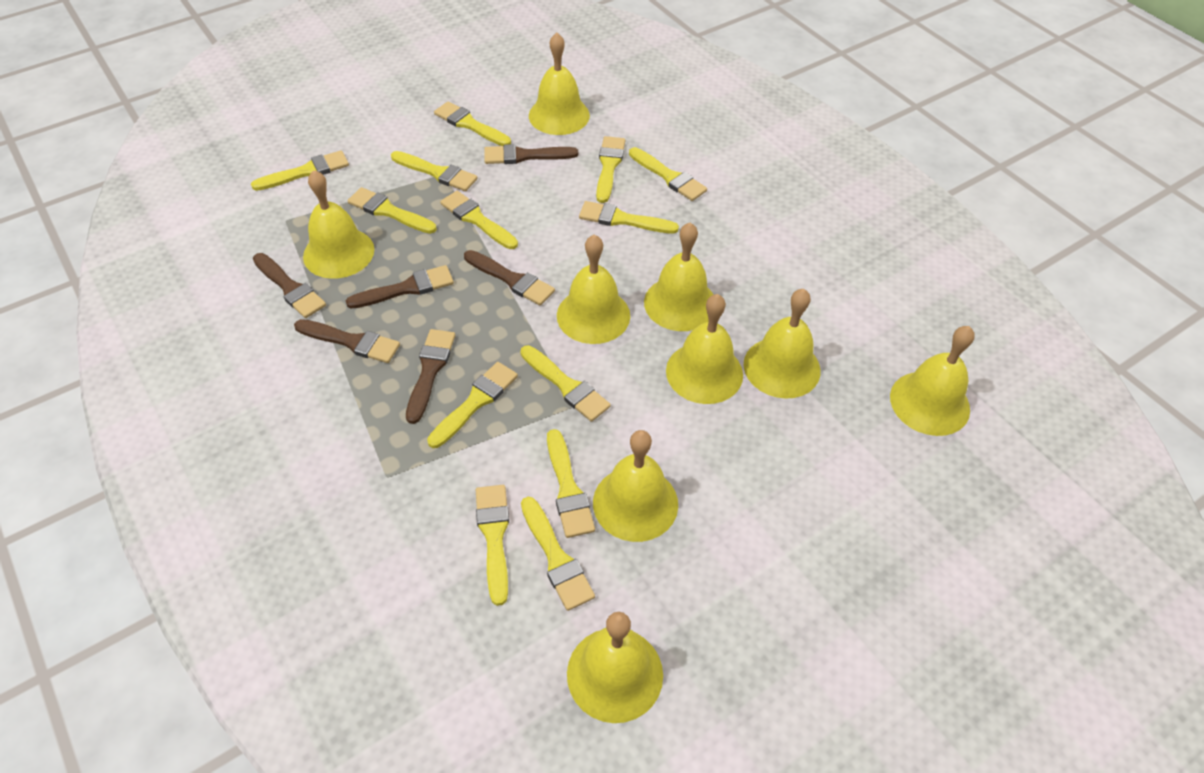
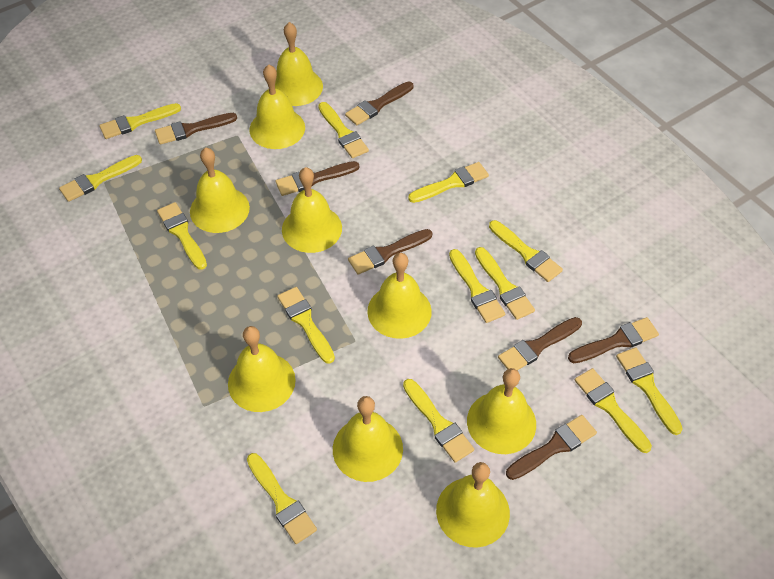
brown brush: [253,253,326,318] [294,319,400,363] [346,265,454,308] [406,329,455,424] [464,250,555,306] [484,144,578,164] = 6 -> [155,113,237,145] [276,161,359,196] [345,81,413,125] [348,229,432,275] [498,317,582,370] [506,415,597,480] [568,317,659,363] = 7

